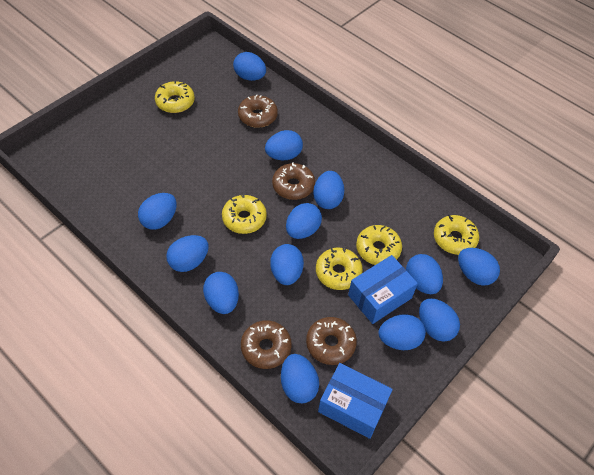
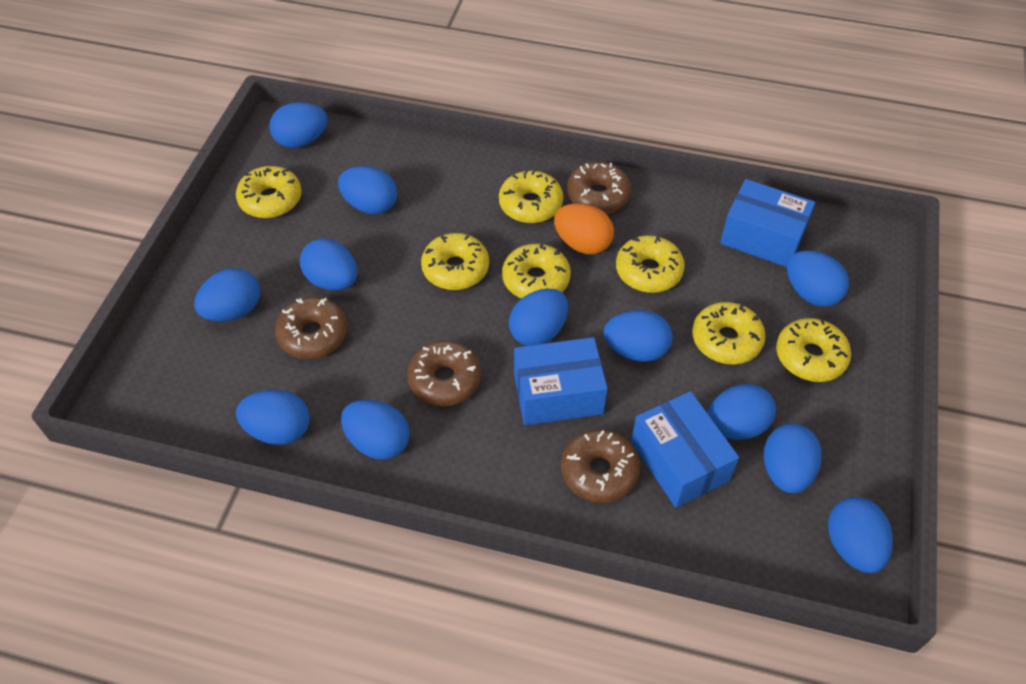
blue box: [318,363,393,439] [348,255,418,324] = 2 -> [514,337,608,425] [631,391,739,508] [720,179,815,267] = 3
blue egg: [138,193,177,230] [166,235,209,272] [203,272,239,314] [233,52,266,81] [265,130,303,160] [270,244,304,285] [281,354,319,403] [286,203,322,239] [313,171,344,209] [378,314,426,350] [406,254,443,294] [419,298,460,342] [458,248,500,286] = 13 -> [194,268,260,322] [236,390,310,445] [269,102,328,148] [300,239,357,290] [338,166,397,214] [341,400,410,460] [509,289,568,346] [604,310,672,362] [707,384,776,440] [764,423,822,493] [787,250,849,307] [828,497,893,573] = 12
orange egg: none = 0 -> [554,203,614,254] = 1
yellow donut: [155,81,195,113] [222,194,267,234] [316,248,363,290] [356,225,402,265] [434,215,479,255] = 5 -> [236,166,302,218] [421,233,489,290] [499,170,563,223] [502,242,571,299] [616,235,685,293] [692,302,766,364] [776,318,851,382] = 7

